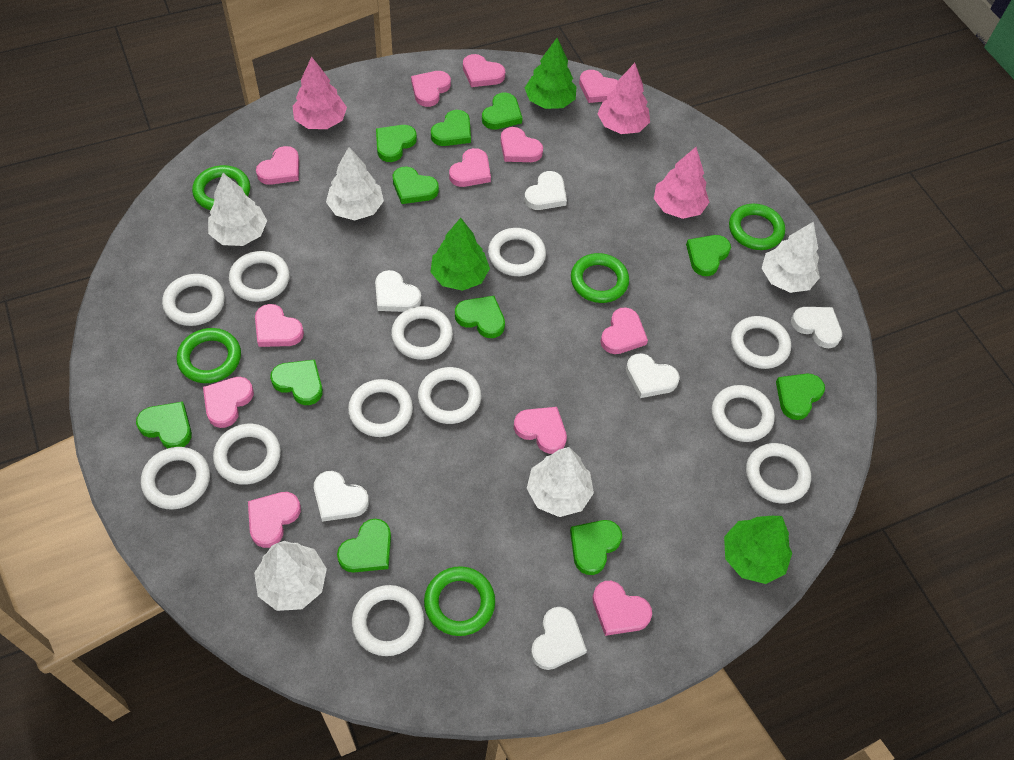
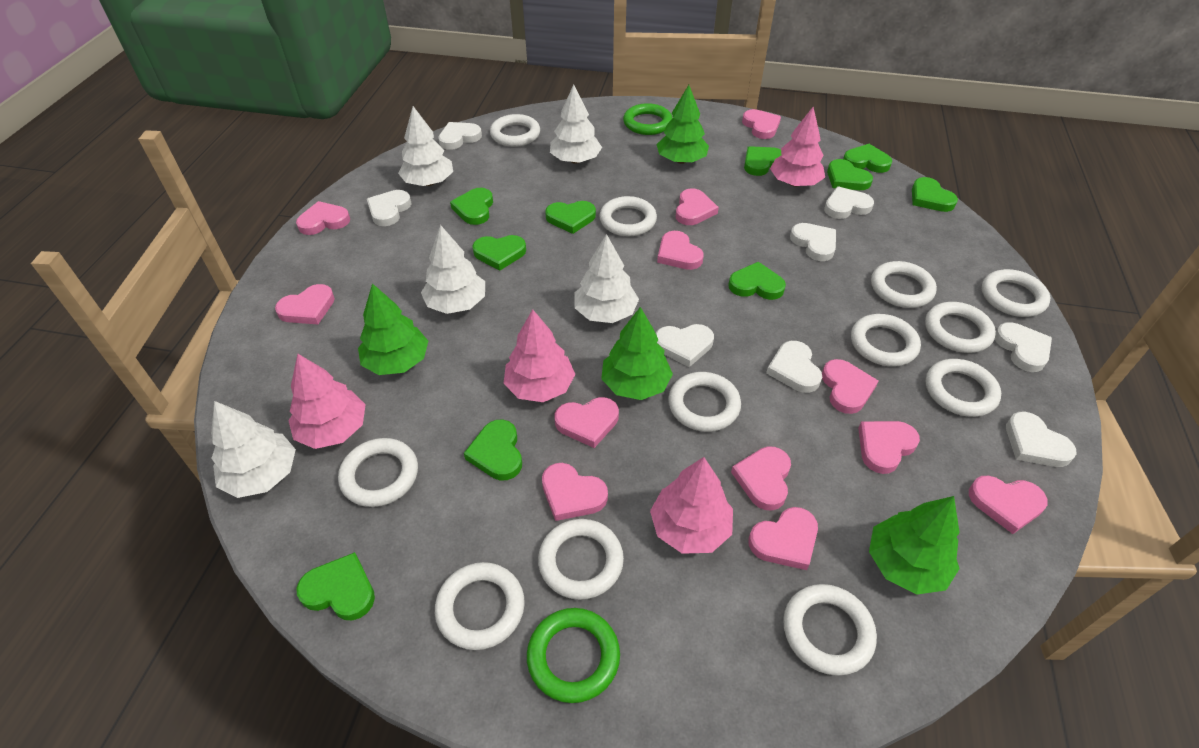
green heart: [136,401,192,448] [270,360,323,405] [337,519,391,573] [376,125,417,162] [393,167,439,204] [431,110,471,146] [455,296,505,338] [482,93,522,130] [570,520,622,575] [686,235,731,276] [776,373,825,420] = 11 -> [297,552,375,620] [450,188,493,225] [464,420,522,480] [472,235,526,271] [545,201,596,234] [728,262,786,300] [744,146,782,176] [827,159,873,190] [843,144,892,173] [912,177,958,212] = 10
green ring: [177,328,241,383] [192,165,250,210] [424,566,495,636] [571,253,629,303] [729,204,785,250] = 5 -> [527,608,620,703] [623,103,672,135] = 2
green tree: [431,218,490,291] [525,38,576,109] [724,516,792,584] = 3 -> [358,283,428,375] [601,307,673,400] [656,85,709,164] [869,496,960,595] = 4
pink tree: [292,56,347,129] [597,63,650,134] [654,147,709,219] = 3 -> [288,354,366,449] [503,309,575,402] [650,457,733,554] [770,107,825,187] = 4
white heart: [314,471,369,522] [375,270,421,312] [524,171,567,210] [531,607,587,670] [626,353,680,398] [791,307,842,348] = 6 -> [367,190,411,226] [438,122,482,150] [656,324,714,367] [766,341,822,393] [790,223,836,261] [824,186,874,219] [995,322,1052,372] [1006,412,1076,467] = 8

